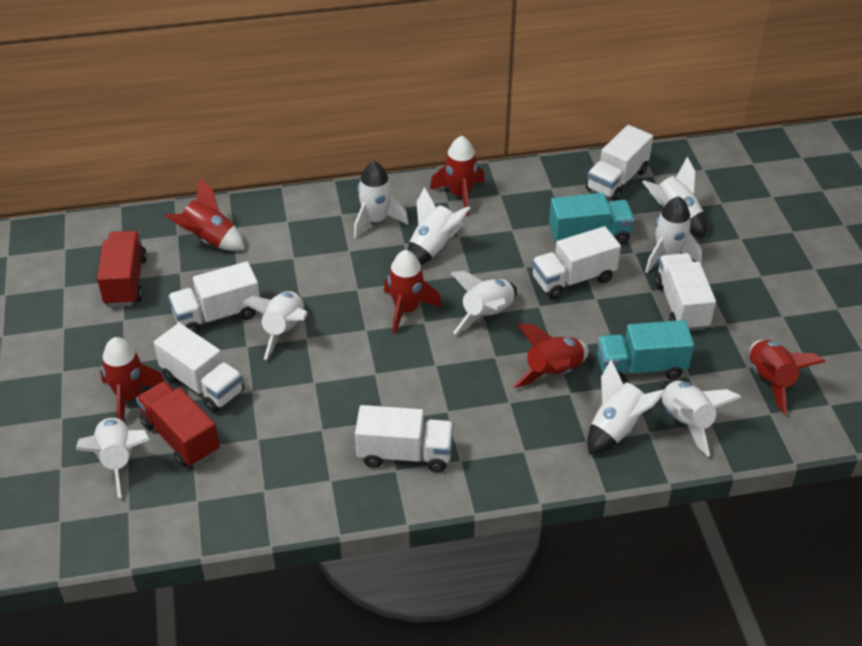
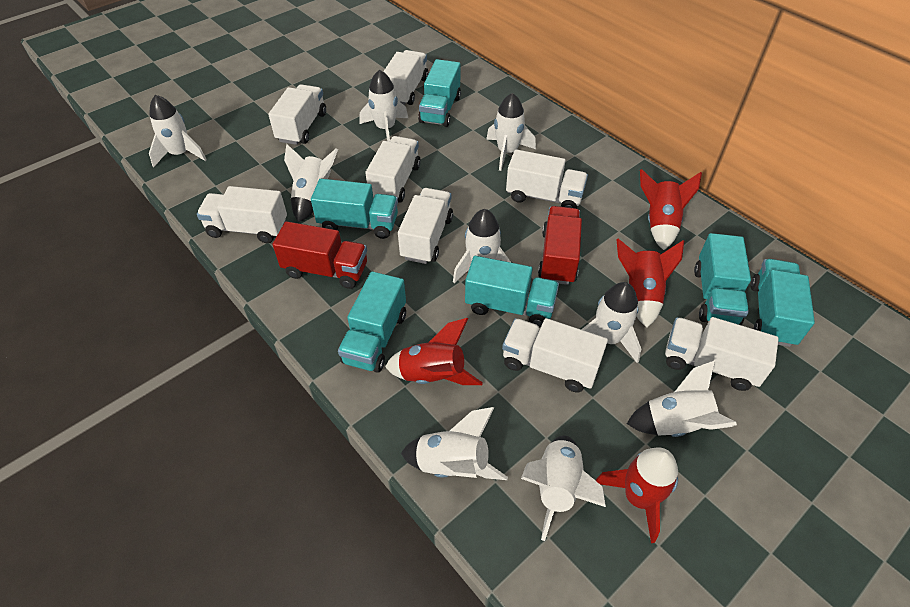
red rocket: [100,337,164,421] [165,177,245,251] [384,250,442,334] [430,136,485,216] [513,324,589,388] [750,340,825,414] = 6 -> [385,318,483,385] [595,447,678,543] [616,239,684,328] [640,169,702,250] = 4
turquoise truck: [549,193,635,244] [597,320,694,380] = 2 -> [311,179,398,239] [338,272,406,373] [418,59,461,127] [465,256,559,327] [694,233,751,325] [751,259,815,347] = 6
white truck: [154,323,244,413] [168,261,260,334] [355,405,454,472] [532,226,621,299] [586,125,653,201] [654,253,716,331] = 6 -> [197,186,287,243] [268,84,326,145] [365,136,421,203] [383,50,429,105] [398,188,453,264] [502,318,608,392] [506,149,588,208] [665,317,779,391] = 8

